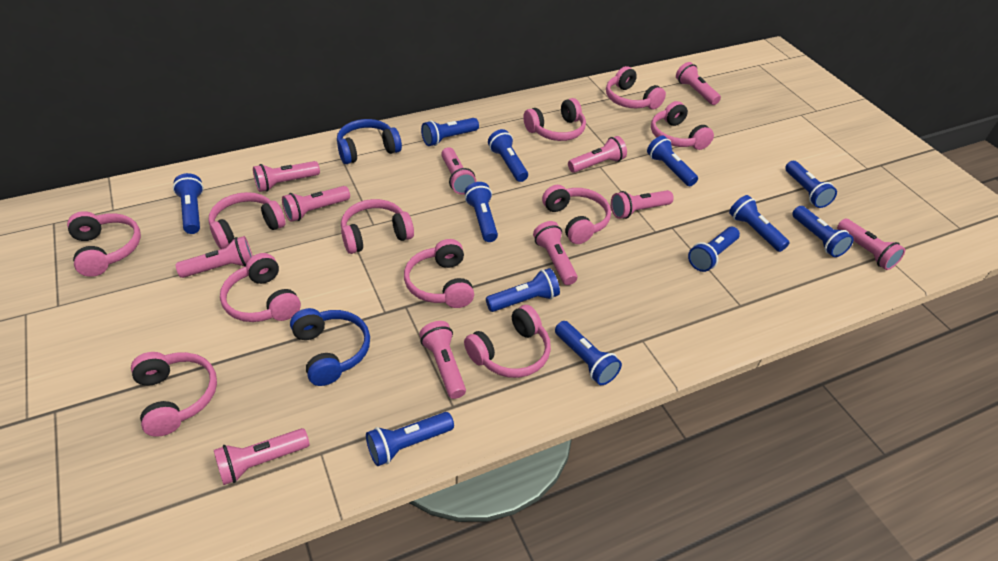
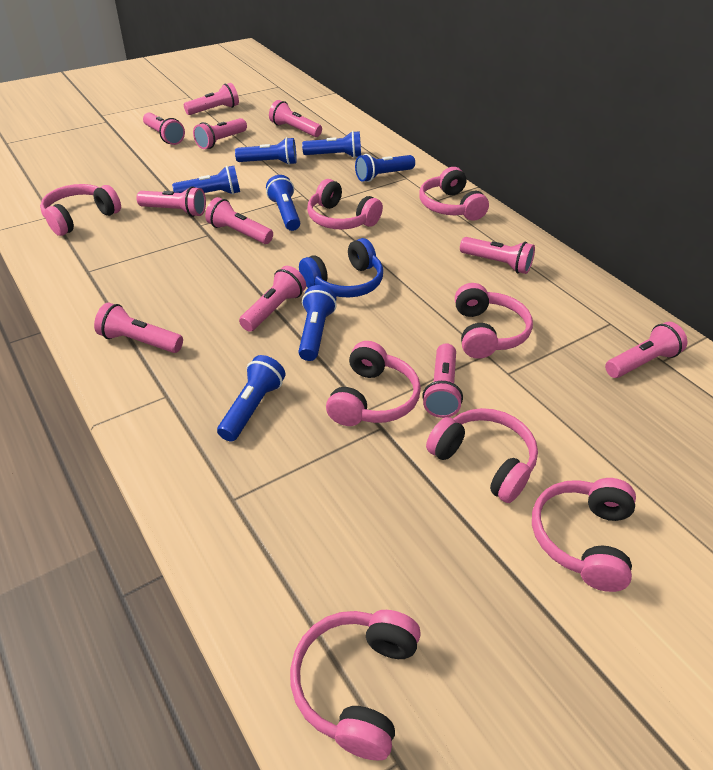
blue flashlight: [173,173,204,234] [366,412,454,466] [421,118,479,146] [464,182,498,242] [486,268,560,312] [488,129,528,182] [555,321,622,385] [647,136,698,186] [688,227,740,272] [729,195,790,252] [785,161,837,208] [792,206,854,257] = 12 -> [172,166,240,195] [217,355,286,441] [235,137,297,165] [266,175,300,231] [298,285,337,361] [302,131,361,158] [355,154,415,182] = 7
blue headphones: [290,308,370,386] [337,119,402,164] = 2 -> [299,238,383,298] = 1
pink headphones: [67,211,141,277] [131,352,217,437] [208,192,286,249] [220,253,301,322] [341,199,414,254] [404,239,474,308] [464,305,551,378] [523,98,586,141] [542,185,611,244] [606,66,666,109] [651,101,714,150] = 11 -> [40,184,121,236] [290,610,421,760] [307,179,383,229] [326,341,421,426] [419,167,489,221] [426,408,538,503] [455,283,533,359] [532,478,636,592] = 8

